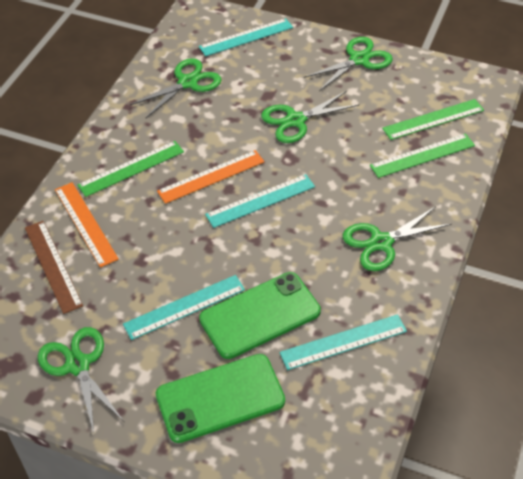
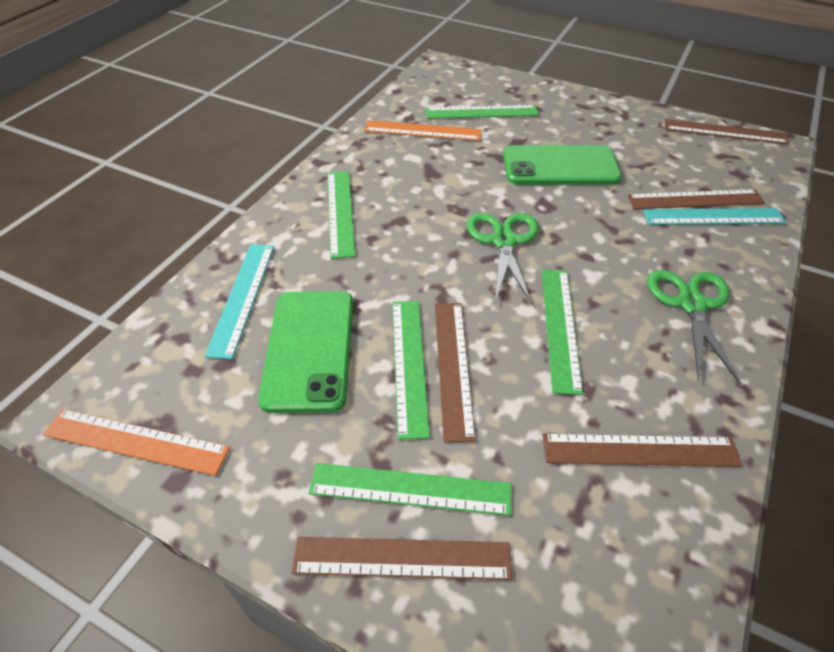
brown ruler: [25,221,83,314] = 1 -> [292,537,512,580] [435,303,476,442] [543,434,742,467] [628,189,765,209] [665,119,789,144] = 5
green ruler: [77,141,184,197] [370,134,475,178] [382,99,484,140] = 3 -> [309,463,511,516] [328,171,355,259] [392,301,430,440] [426,105,539,119] [542,270,583,395] = 5
green scissors: [38,327,124,433] [130,58,222,118] [261,91,359,143] [304,37,393,91] [343,206,452,271] = 5 -> [467,213,539,304] [647,270,740,384] = 2
turquoise ruler: [123,275,245,340] [199,18,293,56] [205,174,315,228] [280,314,407,370] = 4 -> [204,244,274,359] [643,208,786,225] = 2

